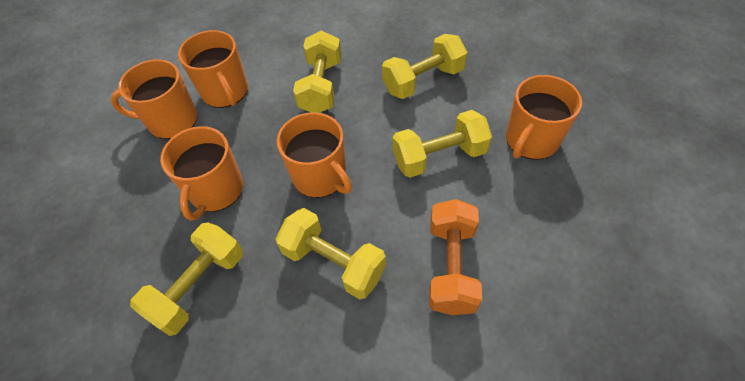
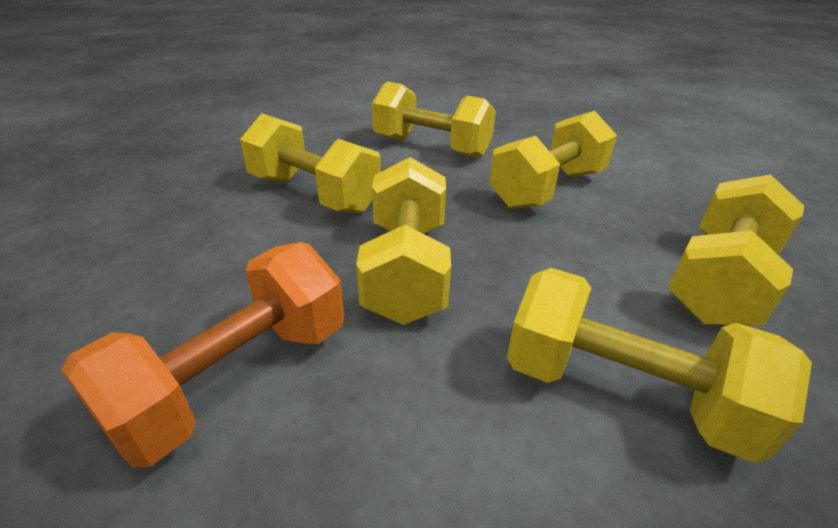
orange mug: [111,59,197,139] [160,126,243,221] [178,30,248,108] [277,112,352,198] [506,75,582,160] = 5 -> none = 0
yellow dumbbell: [130,222,243,336] [276,208,386,300] [293,31,342,113] [382,34,467,99] [393,110,492,178] = 5 -> [240,113,381,214] [356,157,451,325] [372,81,496,158] [490,111,617,209] [507,268,812,464] [668,175,804,326] = 6

